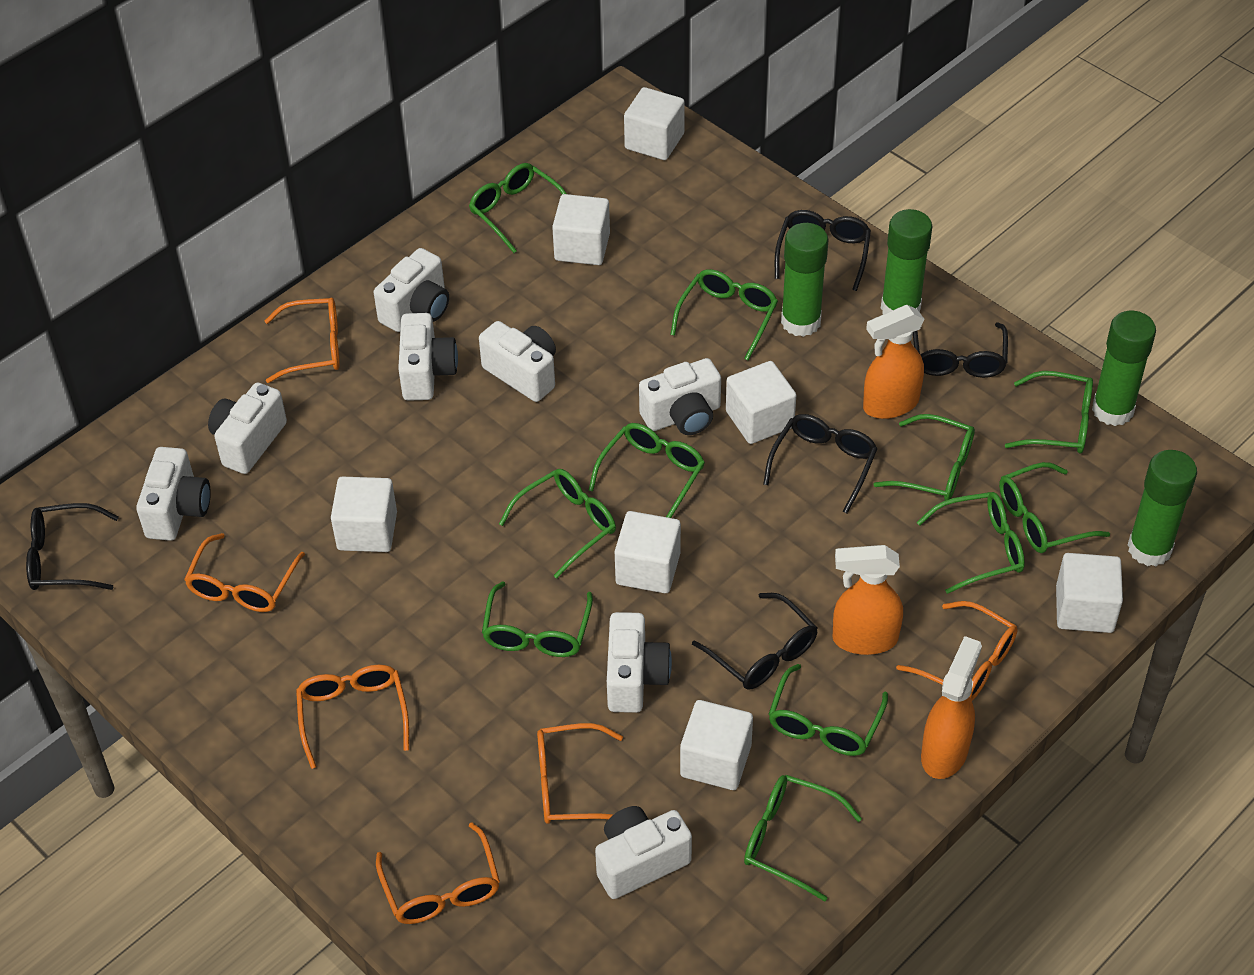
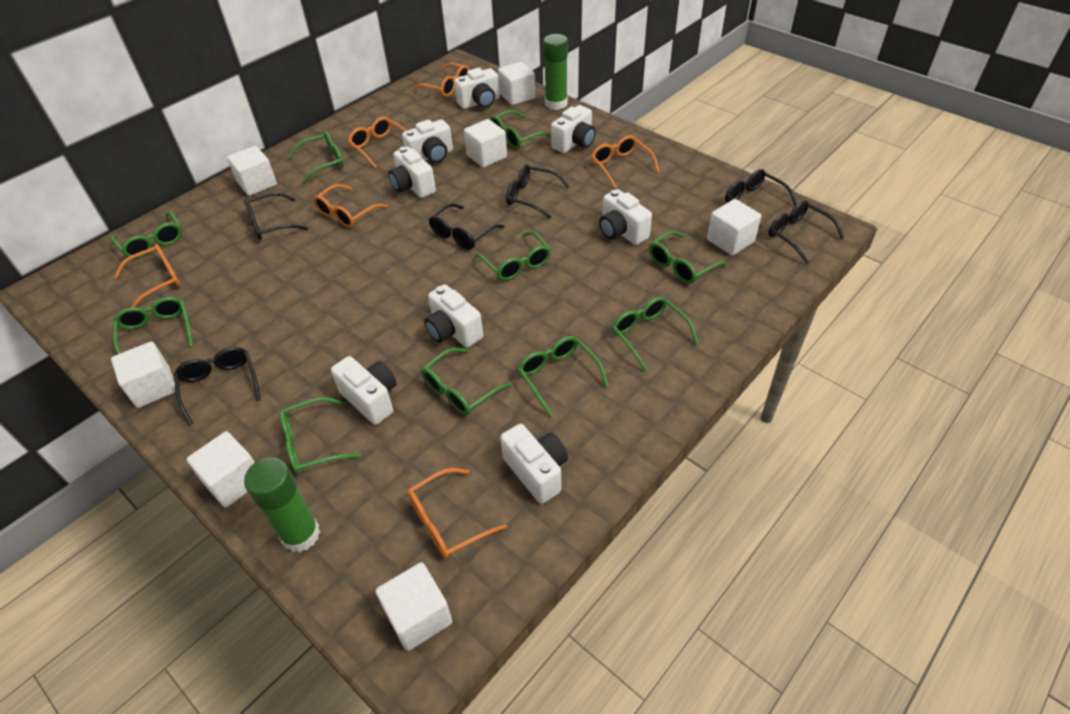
black glasses: [26,503,119,590] [692,593,818,690] [763,414,878,513] [775,210,871,291] [913,323,1008,378] = 5 -> [174,347,261,425] [244,192,308,240] [429,203,504,250] [506,164,570,219] [725,169,797,228] [768,200,844,264] = 6
green glasses: [469,163,567,253] [482,582,593,657] [499,469,616,579] [589,423,705,518] [670,269,778,360] [744,775,862,901] [768,664,888,756] [873,414,975,501] [917,492,1025,594] [999,462,1110,553] [1005,371,1093,454] = 11 -> [110,211,182,259] [113,297,193,354] [279,397,361,474] [288,131,344,183] [421,348,512,415] [475,231,551,281] [490,110,551,149] [518,336,609,417] [612,297,699,372] [649,231,727,284] = 10
green glue stick: [781,223,828,337] [881,209,932,314] [1092,311,1156,426] [1128,450,1197,566] = 4 -> [244,457,320,552] [543,34,568,110] = 2
orange spray bottle: [833,545,903,655] [863,305,925,419] [921,636,982,779] = 3 -> none = 0

